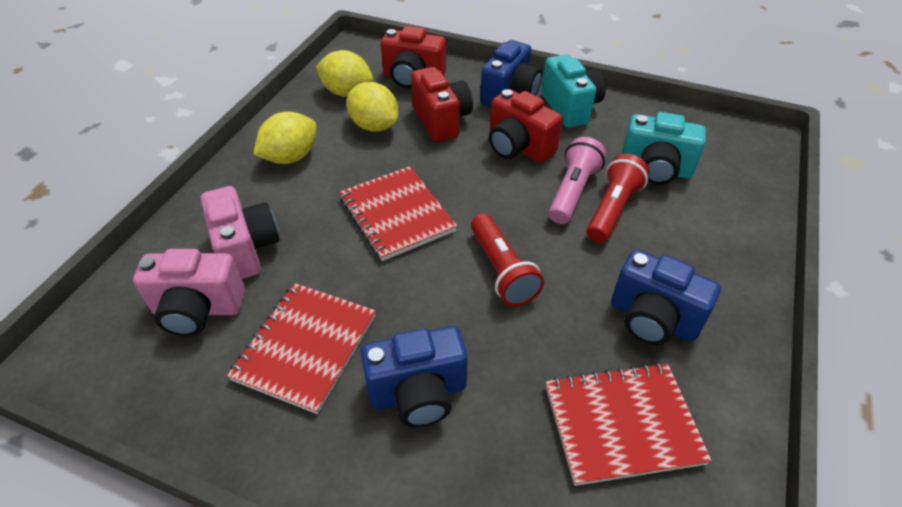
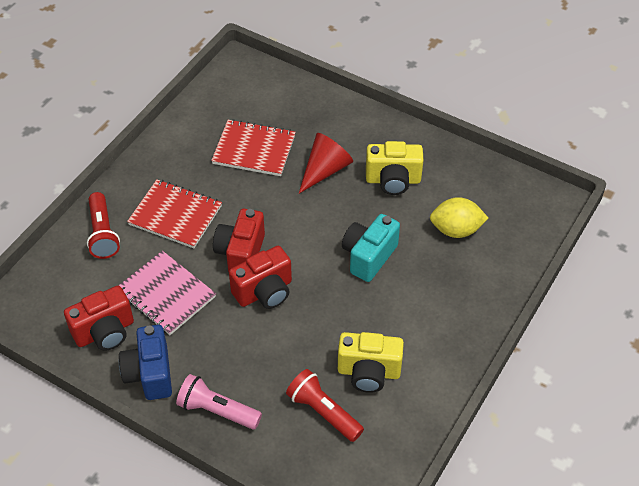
blue camera: [361,326,468,427] [480,40,542,107] [611,249,721,345] = 3 -> [119,325,172,400] = 1
pink camera: [133,249,245,336] [201,186,280,279] = 2 -> none = 0
pink notebook: none = 0 -> [118,251,216,335] = 1
red cone: none = 0 -> [299,133,353,193] = 1
red notebook: [227,283,376,414] [339,166,457,261] [546,363,712,486] = 3 -> [127,179,222,248] [211,119,296,176] = 2
turquoise camera: [542,54,606,128] [622,112,706,185] = 2 -> [342,214,400,282] = 1
yellow camera: none = 0 -> [338,332,404,393] [366,141,423,195] = 2
yellow lemon: [253,112,317,164] [316,50,373,97] [346,82,398,132] = 3 -> [430,197,488,238] = 1

